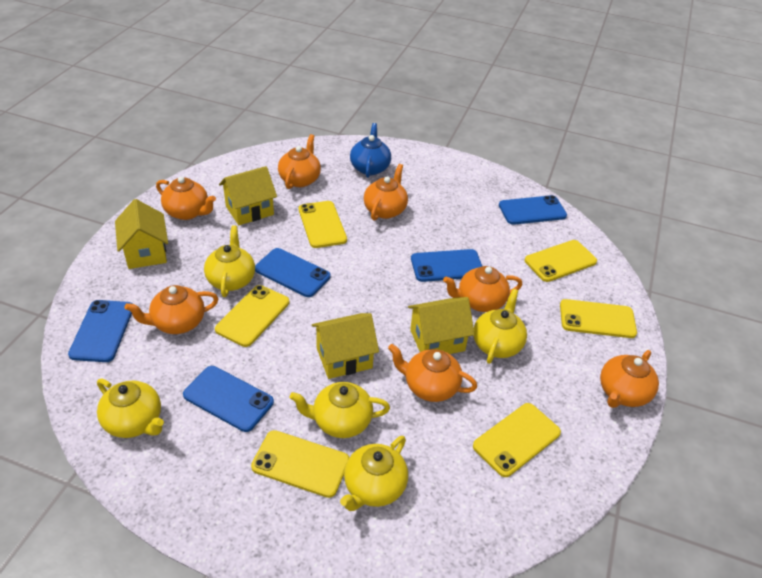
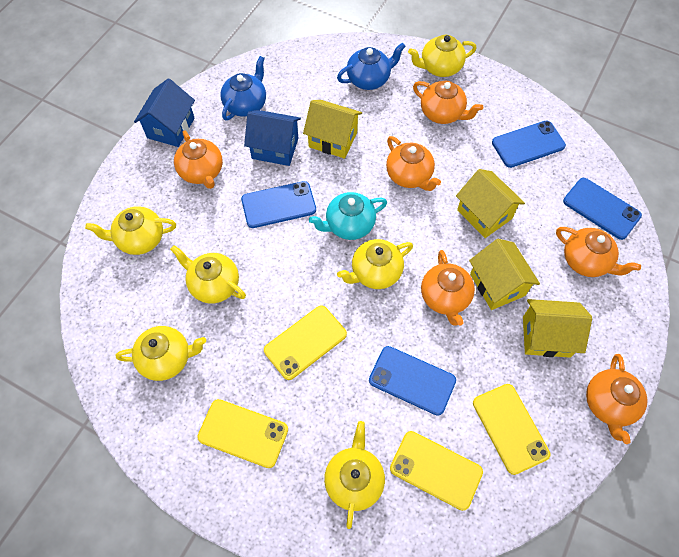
blue house: none = 0 -> [134,78,195,147] [244,110,301,166] = 2
blue phone: [68,300,132,362] [183,366,274,432] [255,248,331,297] [411,249,482,282] [499,195,567,225] = 5 -> [241,181,316,228] [369,346,456,416] [492,121,566,168] [563,178,642,240] = 4
blue teapot: [350,123,391,178] = 1 -> [220,56,266,120] [337,42,406,90] = 2
orange teapot: [124,285,218,334] [156,177,216,220] [278,134,321,189] [364,164,408,221] [388,344,477,402] [443,266,522,312] [600,350,659,408] = 7 -> [174,130,223,189] [386,136,441,191] [413,81,483,124] [421,250,475,326] [556,227,641,277] [586,354,648,444] = 6
turquoise teapot: none = 0 -> [309,192,387,240] = 1
yellow phone: [215,285,289,347] [251,430,349,498] [299,201,347,248] [473,403,561,477] [525,240,597,282] [560,299,637,338] = 6 -> [197,399,288,468] [264,305,347,380] [390,431,483,511] [473,384,550,475] = 4
yellow teapot: [97,379,164,438] [204,225,255,297] [290,382,390,438] [340,436,408,511] [473,289,527,364] = 5 -> [85,206,176,255] [116,326,206,381] [170,245,246,304] [324,421,385,529] [337,239,413,289] [408,35,476,77] = 6

